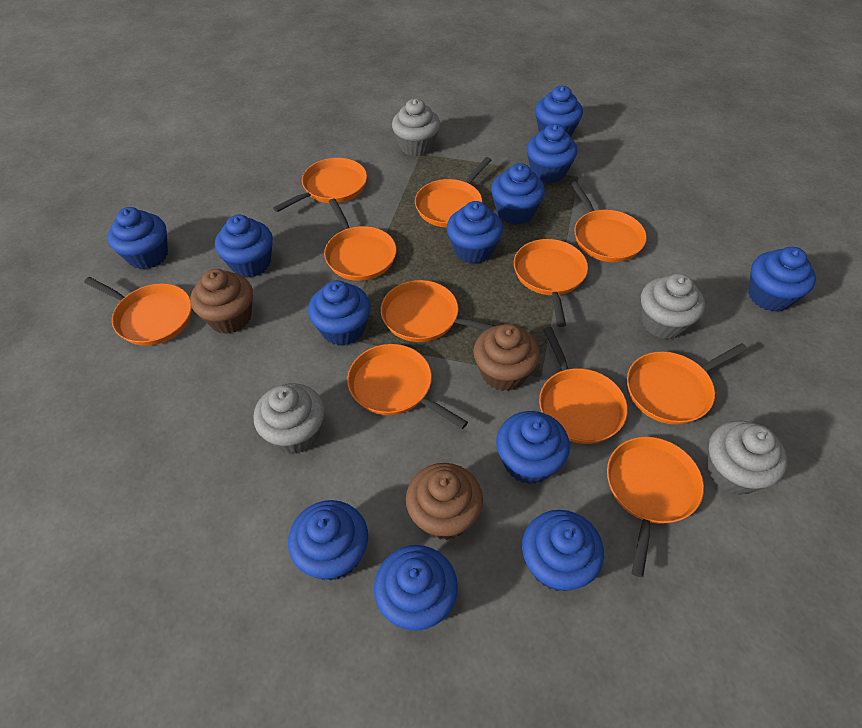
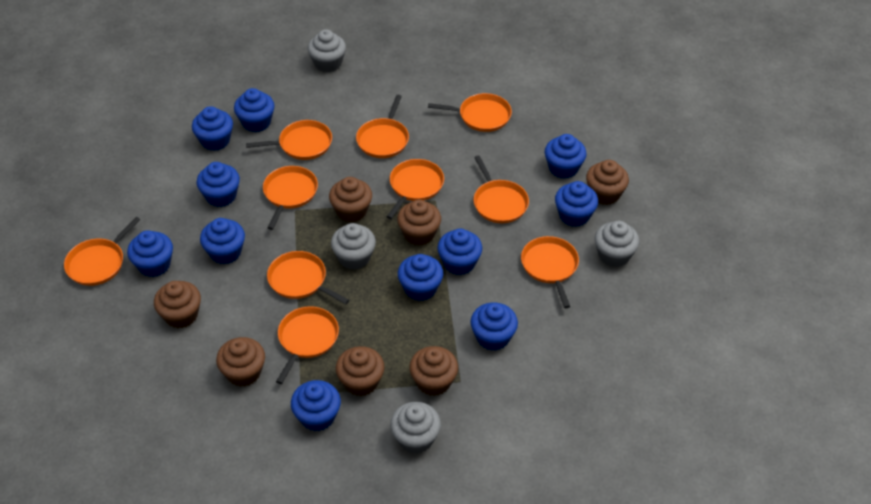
blue cupcake: [108,207,168,269] [215,215,273,277] [288,500,368,581] [308,280,371,346] [374,545,458,631] [447,201,503,264] [491,163,545,225] [496,411,570,484] [522,510,604,591] [526,124,577,183] [535,86,583,137] [748,247,816,312] = 12 -> [127,230,173,277] [192,106,233,151] [196,162,240,207] [200,218,245,264] [234,88,275,132] [291,380,341,431] [398,254,443,301] [437,229,482,275] [471,302,518,351] [545,134,586,179] [555,181,598,227] = 11
brown cupcake: [190,269,253,334] [406,463,483,540] [473,324,540,391] = 3 -> [154,281,201,328] [216,337,265,387] [329,177,372,222] [336,346,385,396] [397,199,441,246] [409,346,458,396] [586,160,629,205] = 7
orange pan: [84,277,192,346] [273,158,367,212] [324,199,397,281] [347,344,468,429] [381,280,495,342] [415,157,491,228] [514,239,588,327] [539,327,628,444] [570,181,647,262] [607,437,704,577] [627,343,748,425] = 11 -> [64,217,140,286] [246,120,332,160] [263,166,318,230] [267,251,349,304] [276,306,339,384] [356,95,409,158] [386,159,444,219] [428,93,512,132] [474,155,529,223] [521,236,579,308] = 10

